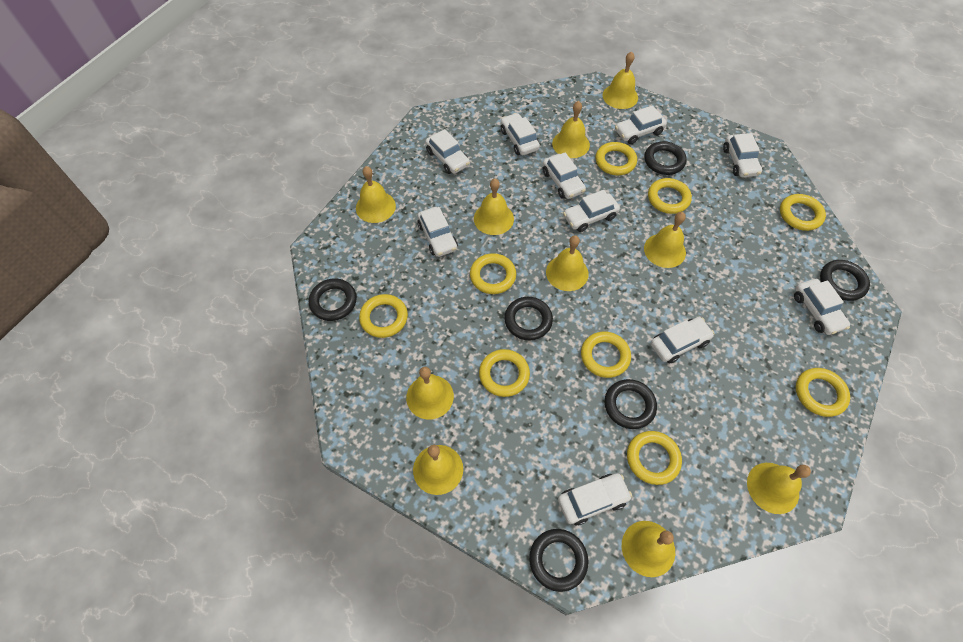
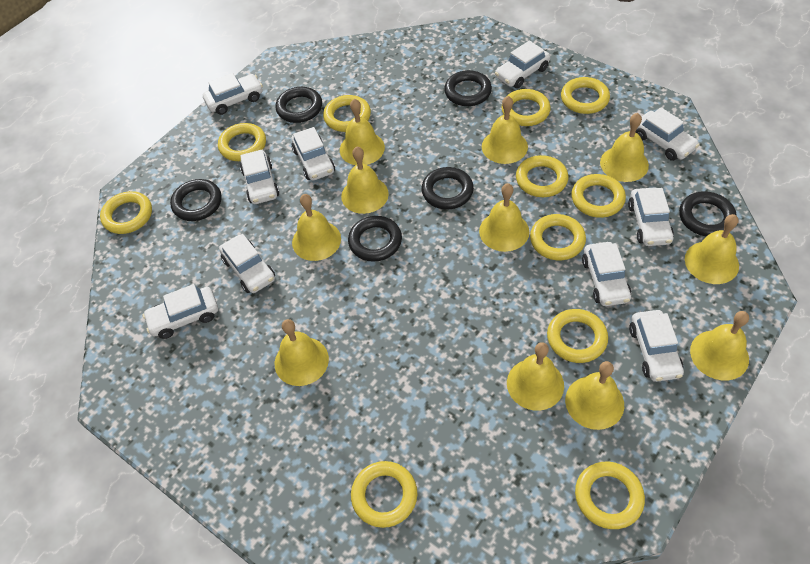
yellow bell: [356,166,396,223] [406,367,454,420] [413,445,463,495] [474,179,514,235] [546,235,588,291] [552,101,590,158] [603,52,638,109] [622,521,675,577] [644,212,686,268] [747,463,811,514] = 10 -> [275,319,329,386] [292,194,341,261] [340,99,385,165] [341,147,389,214] [479,183,529,252] [482,96,528,164] [507,342,564,411] [565,361,624,430] [600,113,649,182] [685,214,739,284] [690,311,749,380] = 11
yellow ring: [359,294,408,338] [470,253,516,294] [479,349,530,397] [581,332,631,378] [596,142,637,175] [627,431,682,485] [648,178,692,214] [780,194,826,231] [796,368,850,417] = 9 -> [100,191,152,234] [218,123,266,161] [323,95,371,132] [351,461,417,528] [502,89,551,126] [516,155,568,197] [530,214,586,260] [547,309,608,363] [561,77,610,114] [571,174,626,218] [575,462,645,529] = 11

